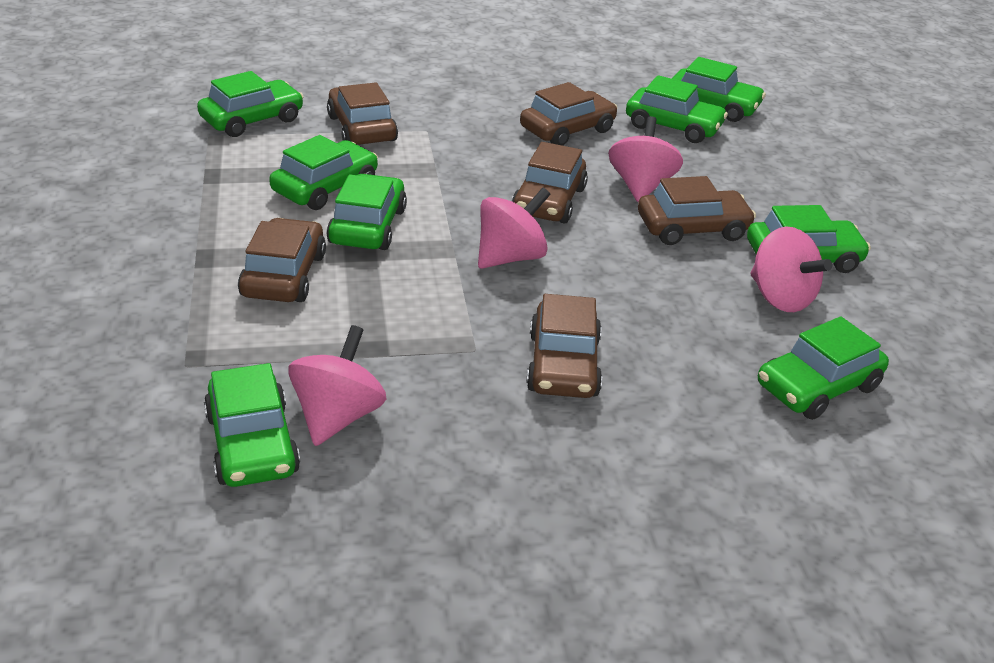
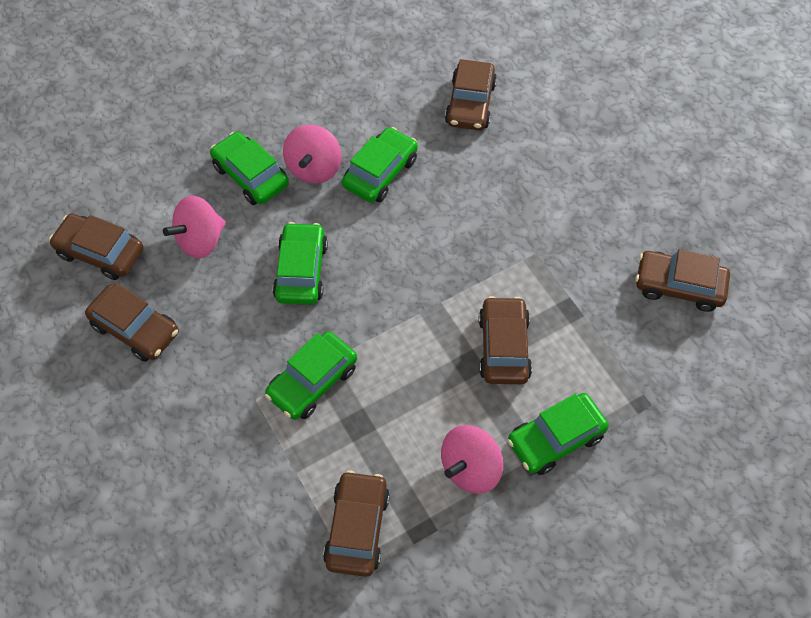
green car: [197,71,304,137] [204,363,300,487] [269,135,378,210] [326,174,407,250] [626,75,728,143] [672,57,766,122] [747,205,871,273] [758,316,889,420] = 8 -> [210,132,289,205] [265,331,357,420] [273,222,328,305] [342,127,418,203] [508,393,609,475] = 5
pink spinning top: [289,325,386,446] [478,187,551,269] [608,116,683,202] [750,227,832,312] = 4 -> [163,195,226,258] [283,124,342,184] [441,425,503,494] = 3

